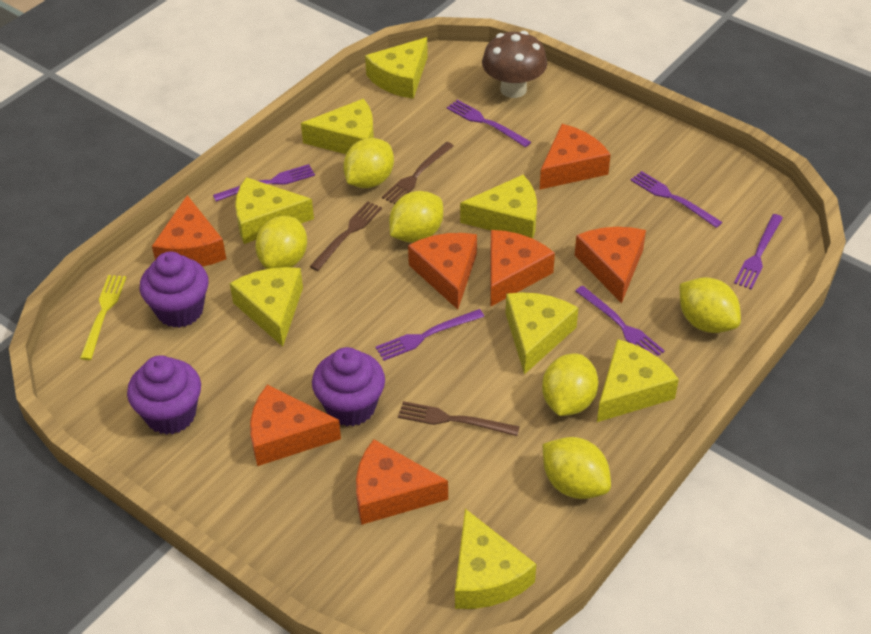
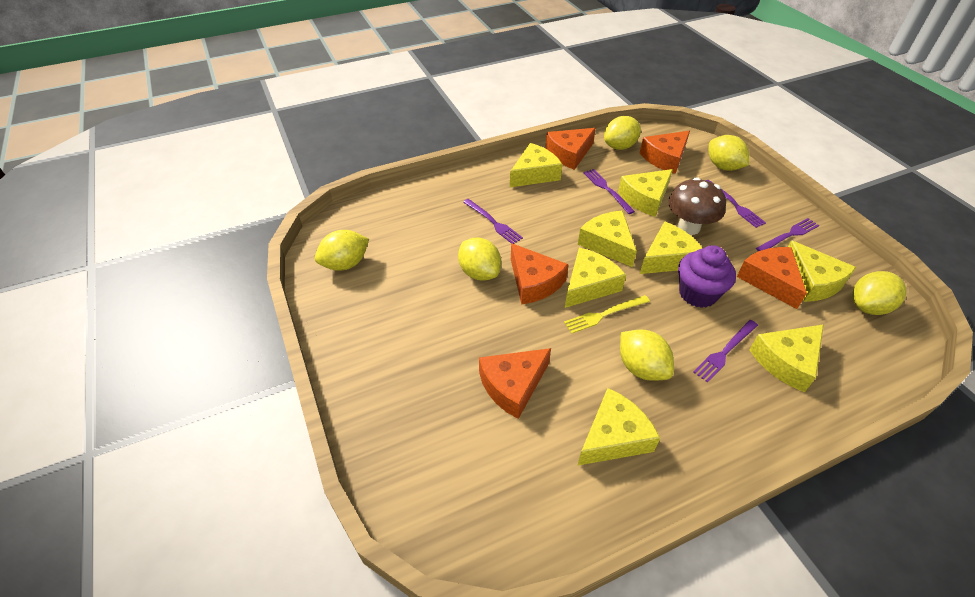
brown fork: [309,201,382,271] [382,142,454,204] [398,401,520,436] = 3 -> none = 0
orange cheese: [152,195,226,267] [250,385,341,466] [356,439,448,525] [408,233,477,309] [490,230,555,306] [539,124,611,190] [575,227,646,303] = 7 -> [479,348,551,419] [511,243,569,304] [545,128,596,170] [640,131,690,174] [737,247,807,309] = 5
purple cupcake: [127,355,201,435] [140,252,208,328] [312,347,385,426] = 3 -> [678,245,736,308] = 1
purple fork: [213,164,315,202] [375,309,484,361] [447,100,531,147] [575,286,665,356] [630,171,722,228] [734,214,783,290] = 6 -> [463,199,523,244] [583,169,635,214] [693,320,758,383] [706,180,766,228] [756,218,819,251] = 5

